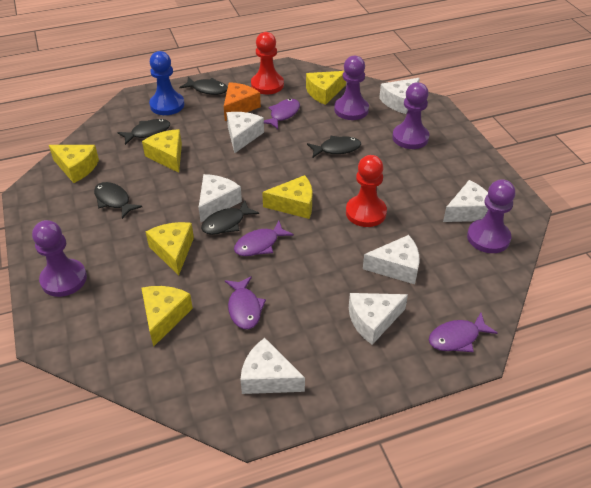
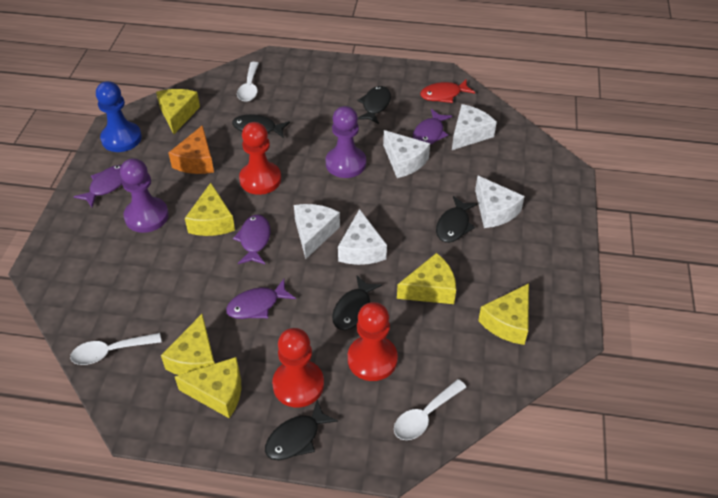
purple pawn: [32,220,87,297] [334,56,369,120] [392,82,429,149] [467,179,515,253] = 4 -> [120,158,169,233] [325,106,366,178] = 2
red fish: none = 0 -> [420,79,475,103] = 1
red pawn: [251,32,284,94] [346,155,387,227] = 2 -> [239,122,281,195] [272,328,324,408] [348,302,398,381] = 3
white cheese: [199,174,242,222] [226,112,264,154] [240,338,305,394] [349,293,408,345] [363,235,419,284] [379,78,420,114] [443,180,488,222] = 7 -> [294,204,340,259] [338,209,387,265] [383,130,430,178] [452,104,497,150] [475,175,525,228] = 5
white spoon: none = 0 -> [70,333,162,365] [237,62,259,102] [394,379,466,440] = 3

